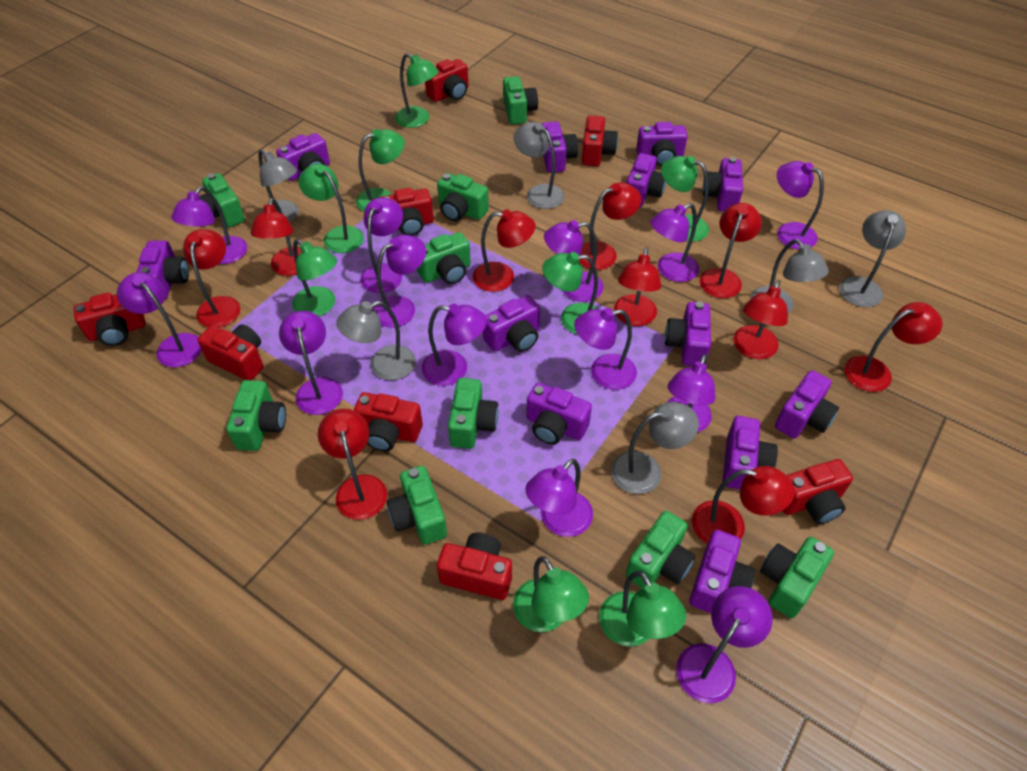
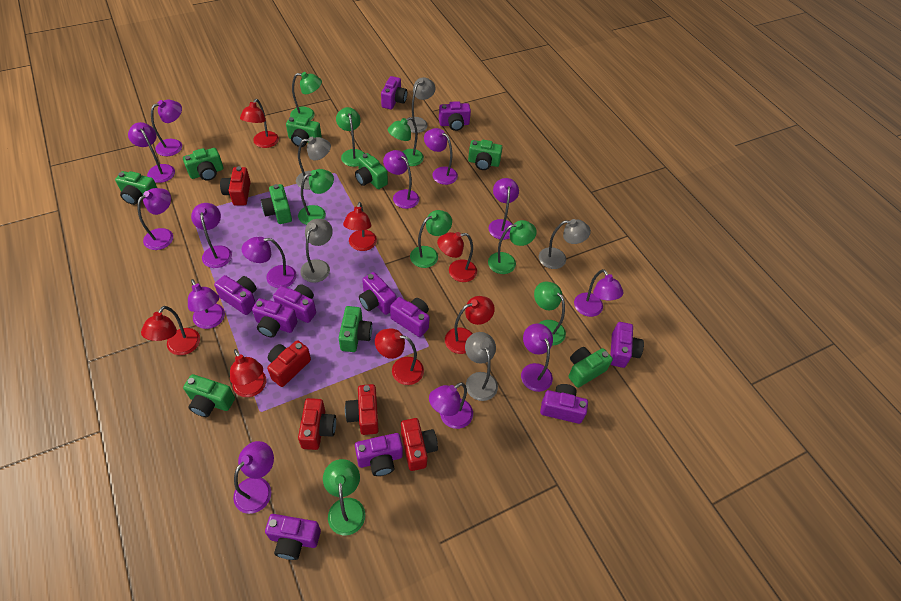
grey lamp: [258,149,299,223] [336,301,416,380] [514,122,565,209] [611,402,699,494] [750,239,829,314] [839,210,906,307] = 6 -> [296,137,331,190] [300,219,333,283] [407,77,435,133] [465,332,498,401] [539,219,591,269] = 5
purple camera: [136,240,189,300] [276,133,330,181] [483,295,540,352] [526,383,592,444] [542,121,578,173] [626,153,666,207] [636,122,688,166] [665,302,711,366] [689,530,756,614] [703,157,743,212] [722,416,778,490] [775,370,839,438] = 12 -> [214,275,257,315] [252,298,297,337] [265,514,321,560] [273,284,316,323] [355,433,403,476] [359,272,397,315] [381,76,407,109] [390,297,430,337] [439,101,471,131] [540,384,588,424] [610,322,644,368] = 11
red camera: [74,293,145,346] [197,324,264,380] [354,392,423,451] [381,188,434,236] [425,59,469,102] [437,532,512,600] [582,115,618,166] [783,459,853,524] = 8 -> [220,166,251,205] [267,340,311,387] [298,398,336,450] [345,384,379,435] [401,418,438,471] = 5
red lamp: [183,229,240,328] [251,198,301,276] [318,409,387,520] [473,209,536,292] [579,182,641,270] [614,248,661,326] [692,466,795,544] [700,203,762,298] [733,280,788,359] [844,302,942,392] = 10 -> [141,306,200,355] [230,349,266,397] [240,99,279,148] [343,202,377,251] [375,328,424,385] [437,232,477,282] [445,296,495,354] = 7

